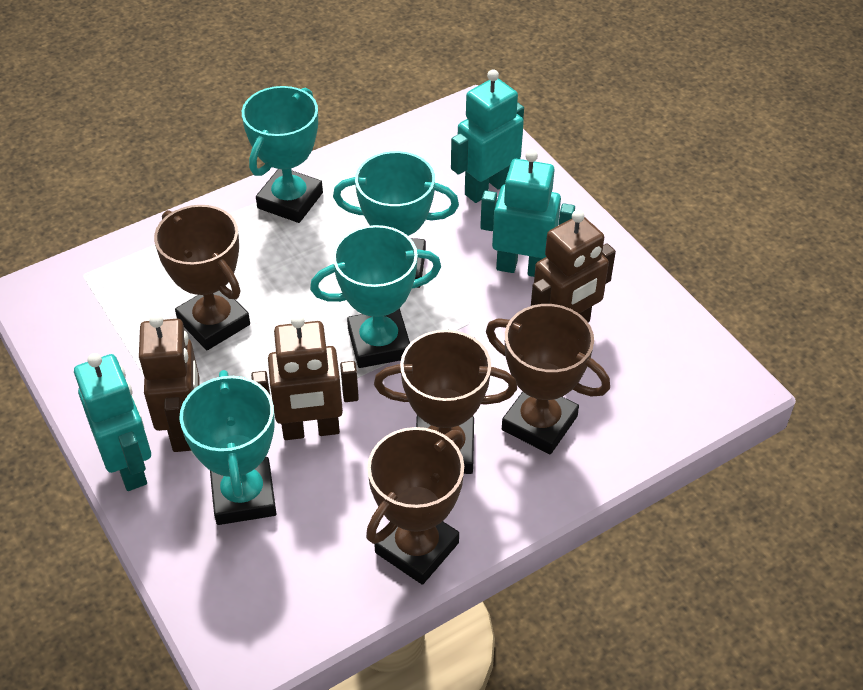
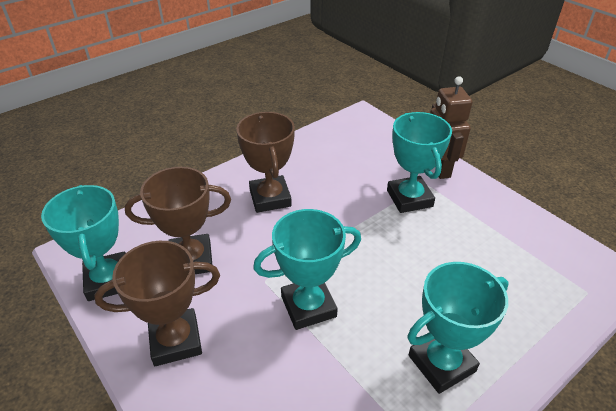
brown robot: [139,314,199,452] [251,314,359,440] [531,210,616,323] = 3 -> [430,76,473,179] = 1
brown trophy: [154,205,250,350] [366,427,464,585] [374,330,517,474] [486,304,610,454] = 4 -> [94,241,220,366] [125,167,231,274] [236,112,295,213] = 3
turquoise robot: [74,353,151,491] [451,69,524,203] [480,150,575,277] = 3 -> none = 0

